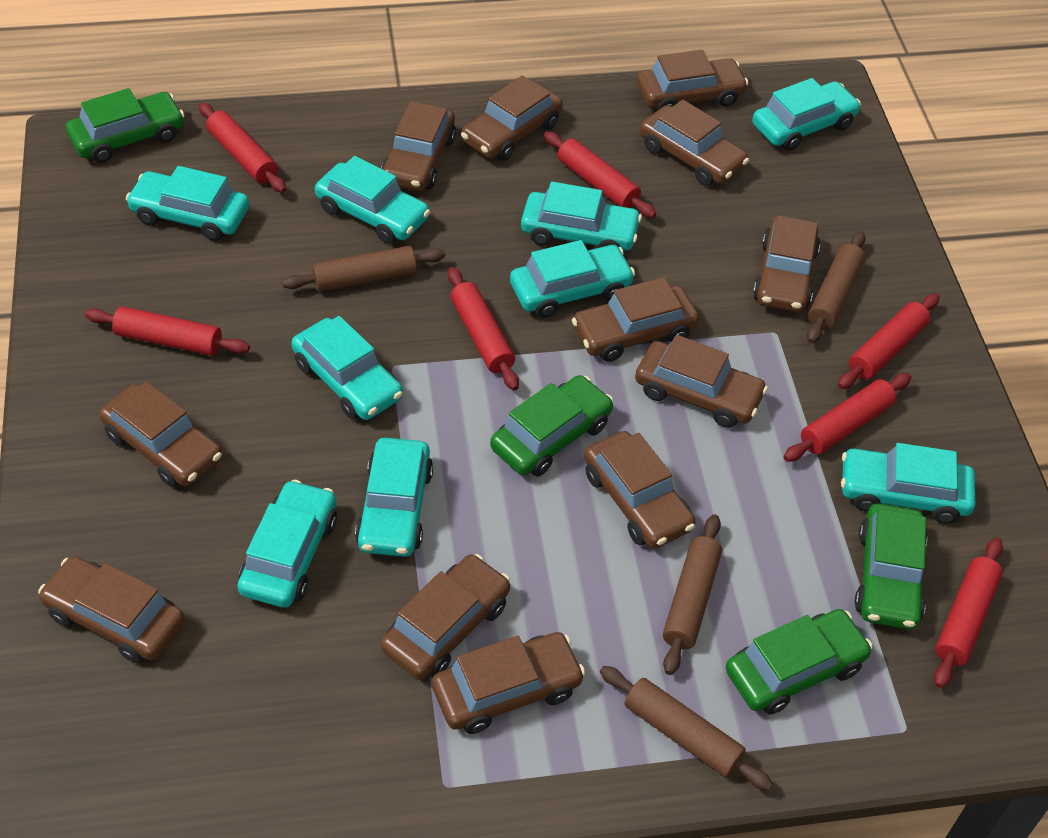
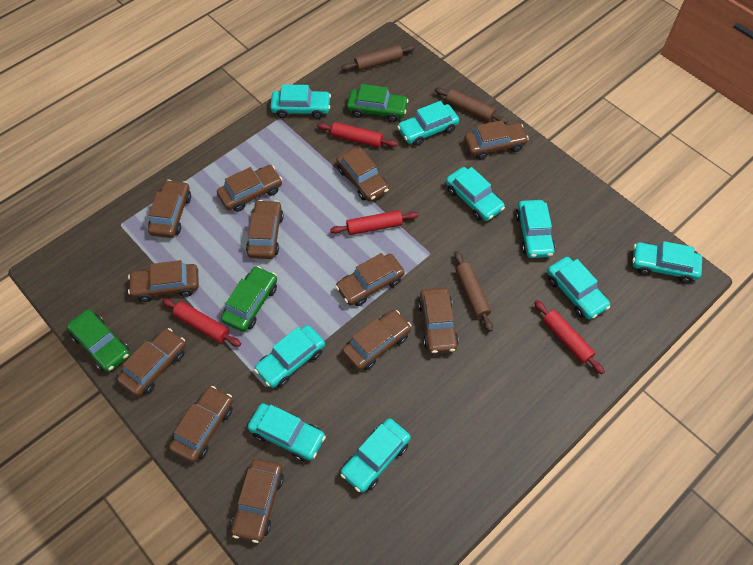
brown rolling pin: [282,246,445,292] [600,666,773,791] [663,514,722,675] [807,231,865,343] = 4 -> [341,45,415,71] [435,87,507,124] [454,251,493,332] = 3
green car: [66,88,185,163] [490,375,613,477] [726,609,873,715] [854,503,927,629] = 4 -> [67,309,130,372] [221,266,277,332] [347,84,409,122] = 3
red rolling pin: [85,306,250,356] [199,103,286,193] [448,267,519,391] [544,131,656,218] [784,373,912,462] [838,293,940,389] [934,537,1003,688] = 7 -> [162,298,241,347] [317,122,397,148] [330,210,418,235] [534,300,605,374] = 4

